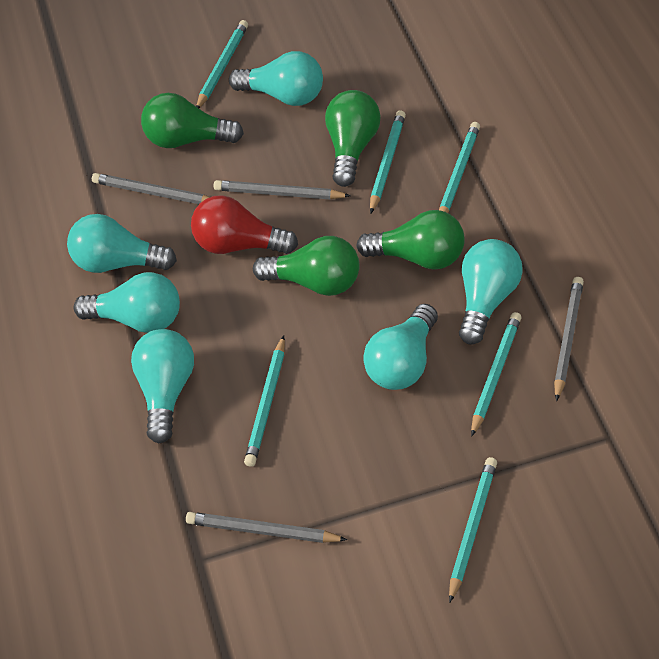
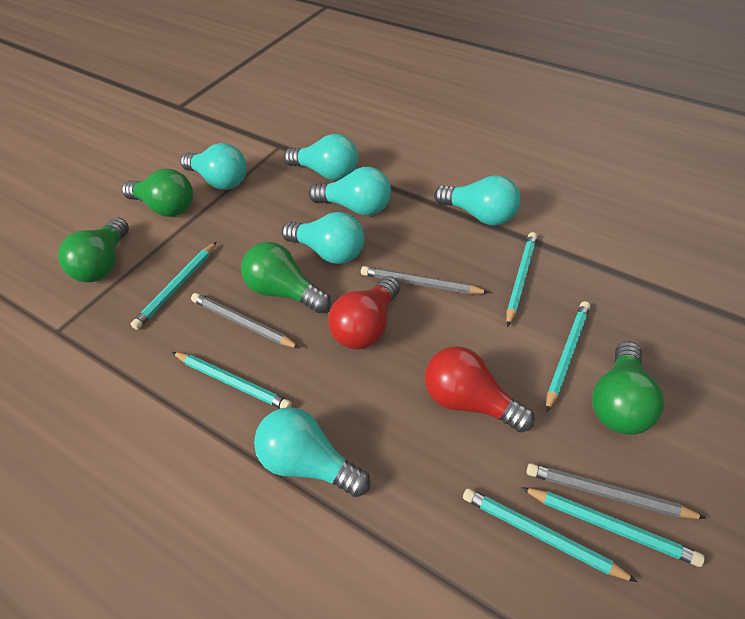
grey pencil: [92,173,210,204] [186,512,347,543] [214,180,351,199] [554,277,584,401] = 4 -> [191,293,300,348] [361,266,489,294] [527,463,707,519] = 3
red light bulb: [191,195,298,254] = 1 -> [328,276,400,349] [425,346,535,433] = 2

